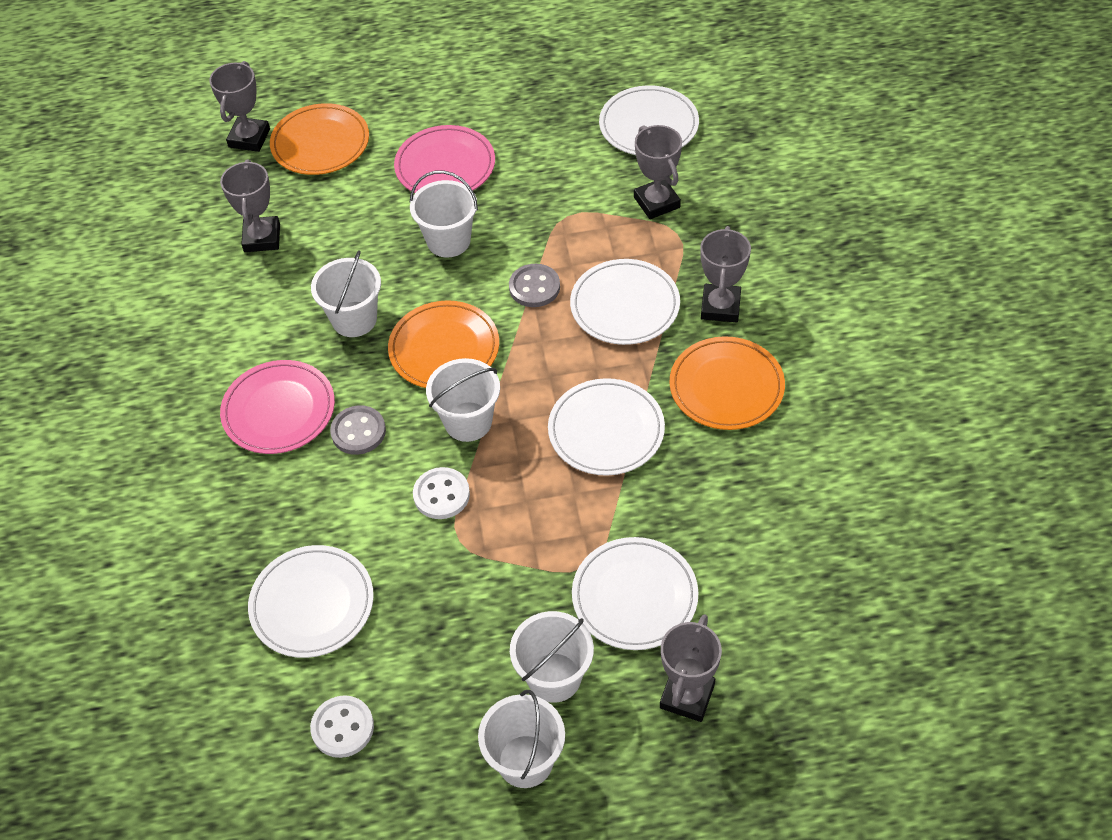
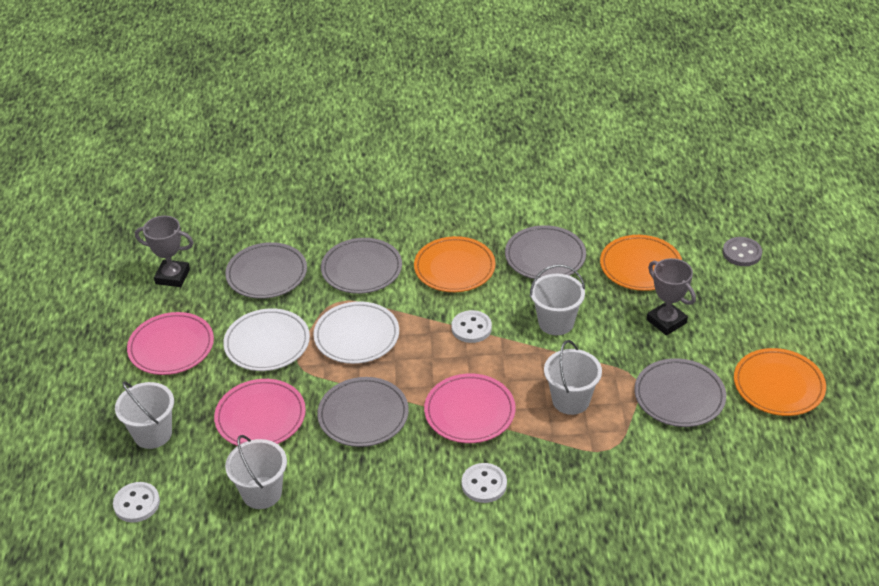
grey button: [330,405,386,455] [509,264,560,307] = 2 -> [723,237,762,266] = 1
grey plate: none = 0 -> [225,242,307,299] [317,377,409,447] [321,238,402,294] [505,225,586,279] [634,358,726,427] = 5
grey trophy: [209,61,270,152] [220,159,280,252] [634,125,682,219] [660,614,722,722] [700,226,751,322] = 5 -> [135,216,194,287] [647,258,696,335] = 2
pink plate: [220,360,335,454] [394,125,495,193] = 2 -> [127,312,214,375] [214,379,306,446] [424,374,515,443] = 3
white bucket: [311,251,381,337] [410,170,478,258] [426,358,500,442] [478,690,565,788] [510,611,594,703] = 5 -> [115,381,174,449] [225,435,287,509] [530,265,585,335] [544,340,602,415] = 4
white button: [310,695,374,758] [413,467,470,519] = 2 -> [113,482,160,523] [451,310,492,343] [462,463,507,503] = 3
white plate: [248,545,374,658] [548,378,665,476] [570,259,680,345] [572,537,698,650] [599,85,699,155] = 5 -> [223,308,310,371] [313,301,399,364] = 2

